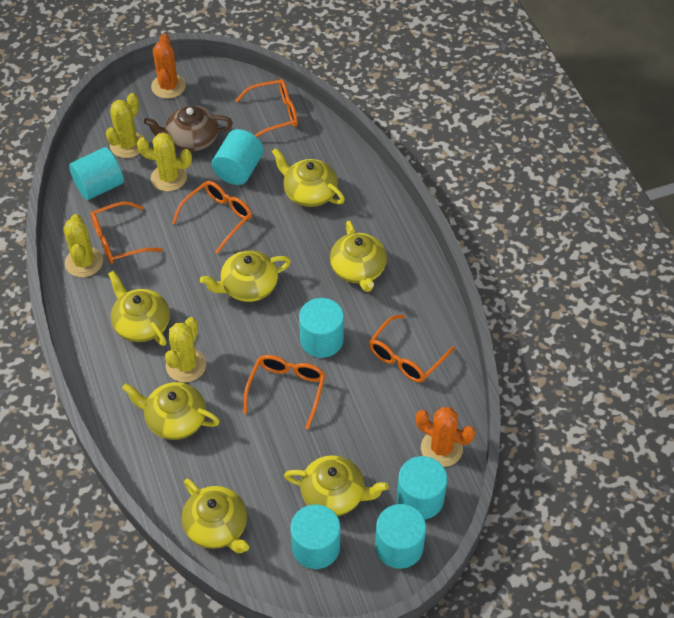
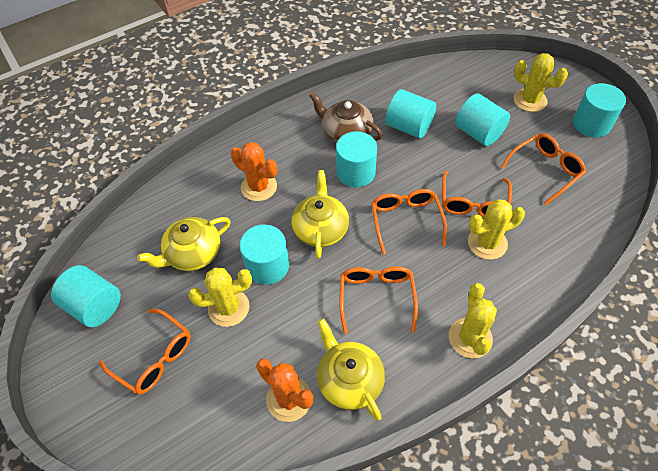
yellow teapot: [108,271,170,346] [122,382,220,440] [182,479,249,553] [200,250,291,302] [272,148,345,207] [284,455,389,516] [330,221,387,292] = 7 -> [137,217,230,271] [291,170,349,259] [317,318,385,421] = 3

